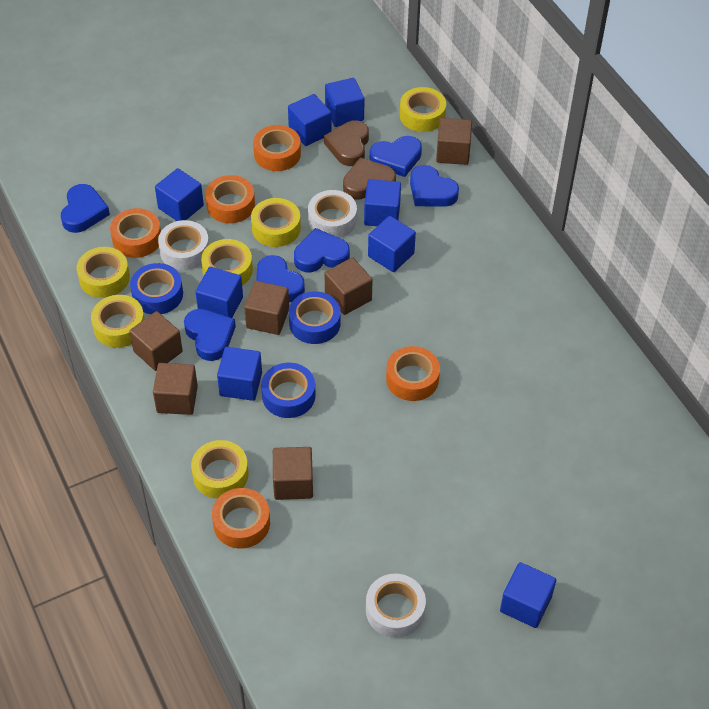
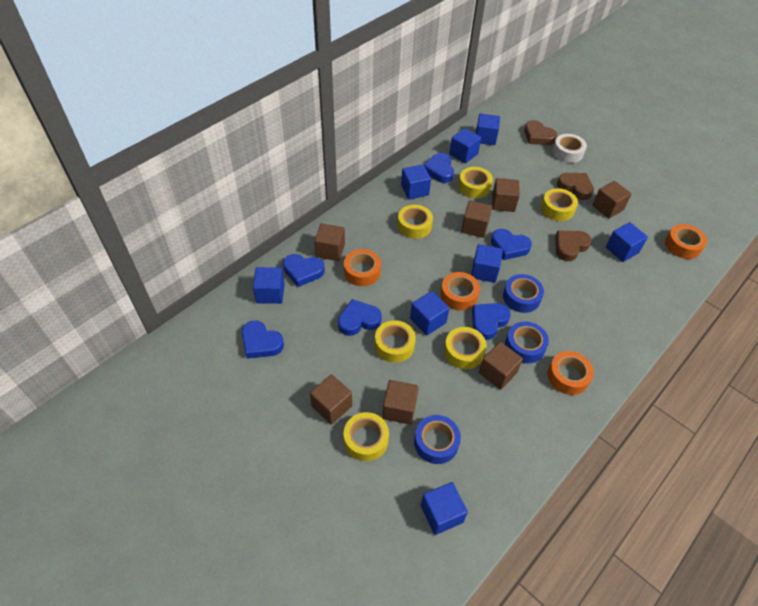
brown cube: [129,311,183,371] [153,363,198,415] [244,281,289,335] [273,447,313,500] [325,257,373,315] [436,118,472,165] = 6 -> [310,374,352,425] [314,224,345,261] [382,380,418,425] [461,201,492,238] [479,342,523,390] [492,178,520,212] [593,181,632,218] = 7
brown heart: [324,120,369,166] [343,158,396,200] = 2 -> [524,120,557,145] [555,231,591,261] [557,173,594,200] = 3
orange tape: [110,208,161,258] [205,175,255,223] [212,488,270,549] [253,125,301,171] [386,346,440,401] = 5 -> [344,249,381,286] [441,272,480,311] [548,351,594,395] [665,224,707,259] = 4
white tape: [158,220,209,270] [308,190,357,238] [366,574,426,638] = 3 -> [553,134,587,163] = 1

